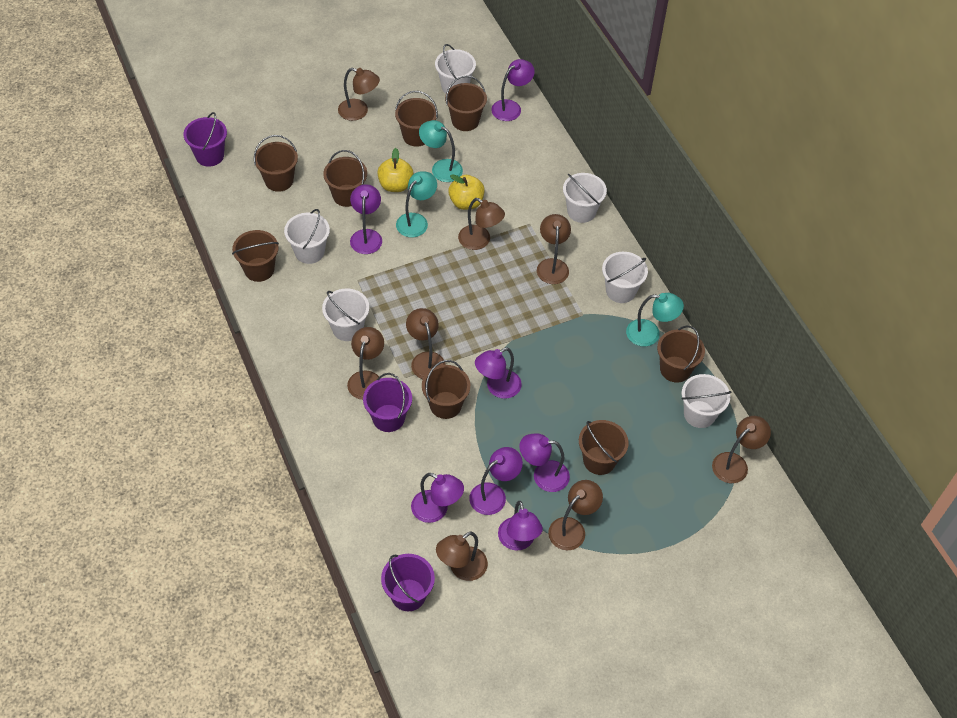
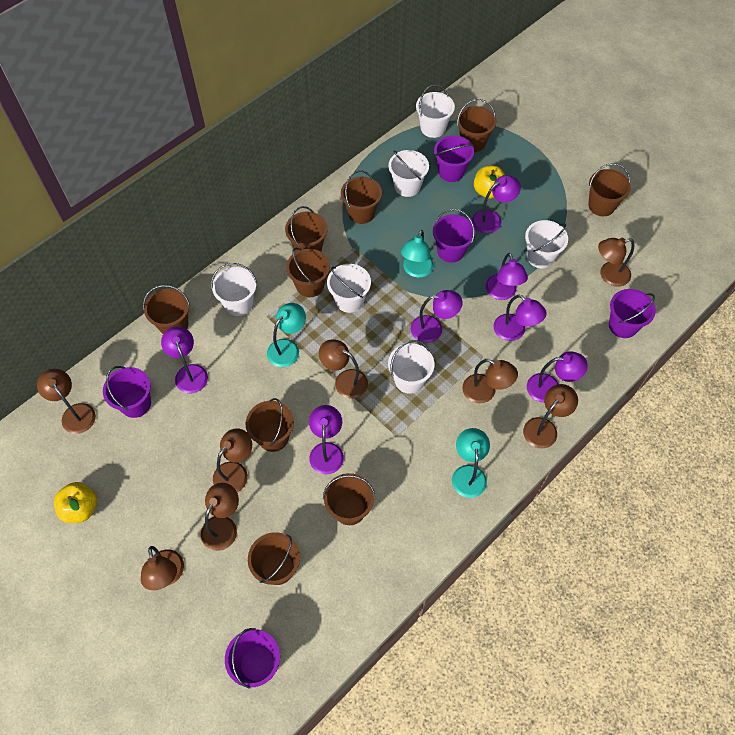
brown bucket: [232,230,279,282] [254,135,298,192] [323,150,367,207] [395,91,438,147] [422,360,470,419] [445,76,487,131] [579,420,629,475] [657,325,705,383] = 8 -> [143,285,190,334] [246,398,294,452] [248,532,300,585] [285,206,328,252] [286,248,330,297] [323,473,375,525] [341,170,382,224] [457,99,496,152] [588,163,631,216] = 9
purple bucket: [183,112,227,167] [363,373,412,432] [381,554,435,611] = 3 -> [103,366,151,418] [225,628,280,689] [433,209,475,263] [434,135,475,182] [609,289,656,338] = 5

